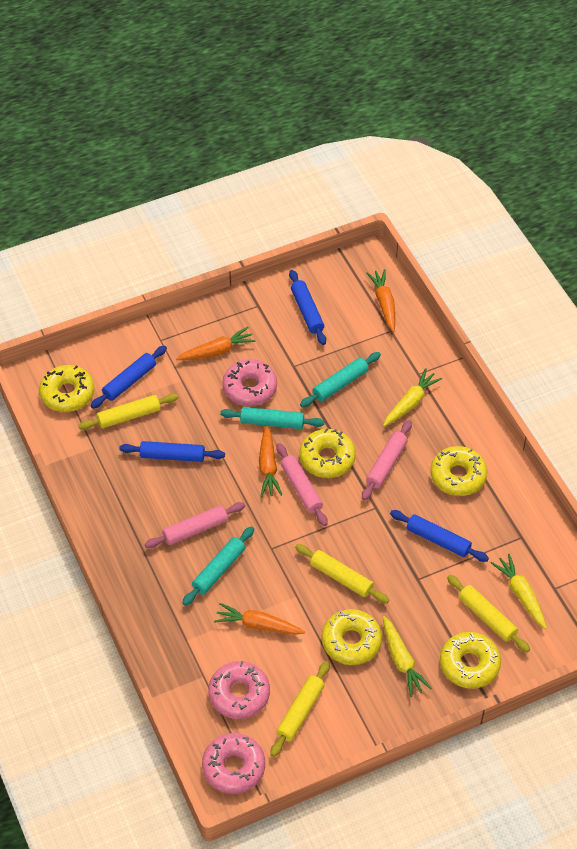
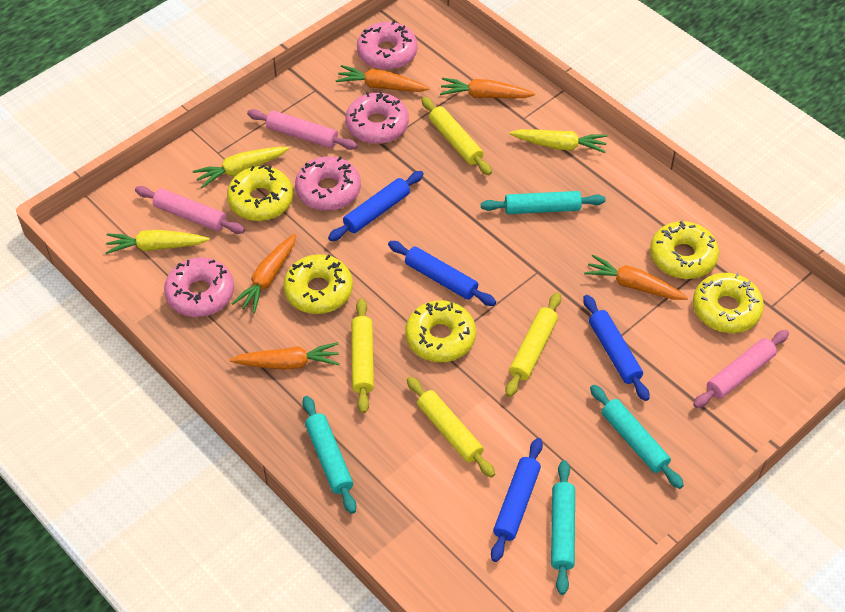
orange carrot: [176,327,256,360] [214,603,305,635] [259,425,282,497] [366,269,395,332] = 4 -> [230,342,340,370] [231,234,296,314] [336,65,430,92] [440,78,535,98] [584,255,688,300] = 5
pink donut: [202,733,265,794] [208,661,270,719] [223,359,277,406] = 3 -> [164,257,234,317] [295,156,361,211] [346,92,409,144] [357,20,418,70] = 4
turquoise rolling pin: [182,526,254,606] [220,407,324,429] [300,352,381,407] = 3 -> [302,396,357,514] [481,191,606,214] [551,460,575,595] [590,385,684,489] = 4

